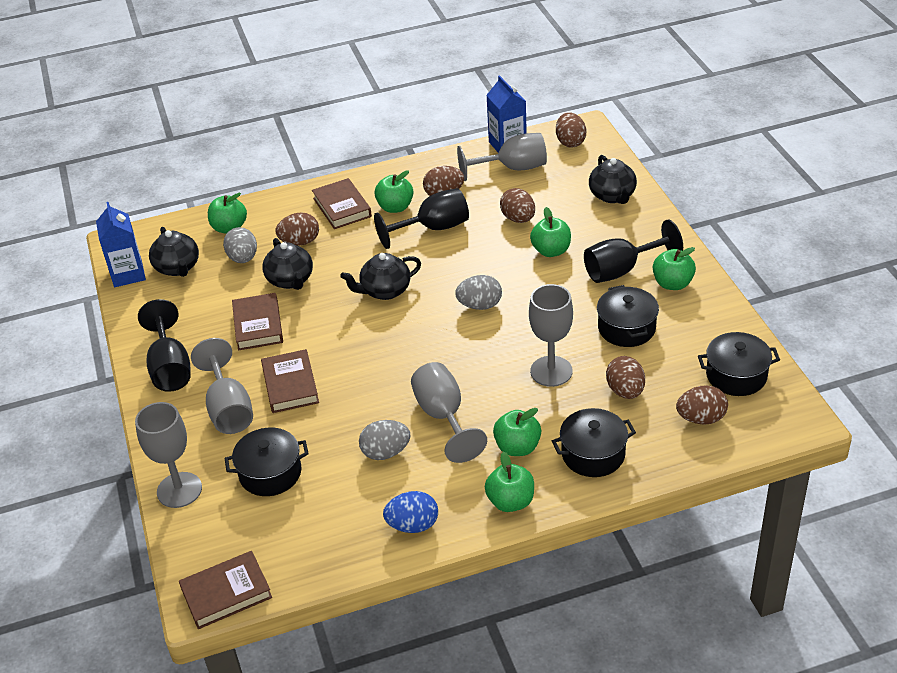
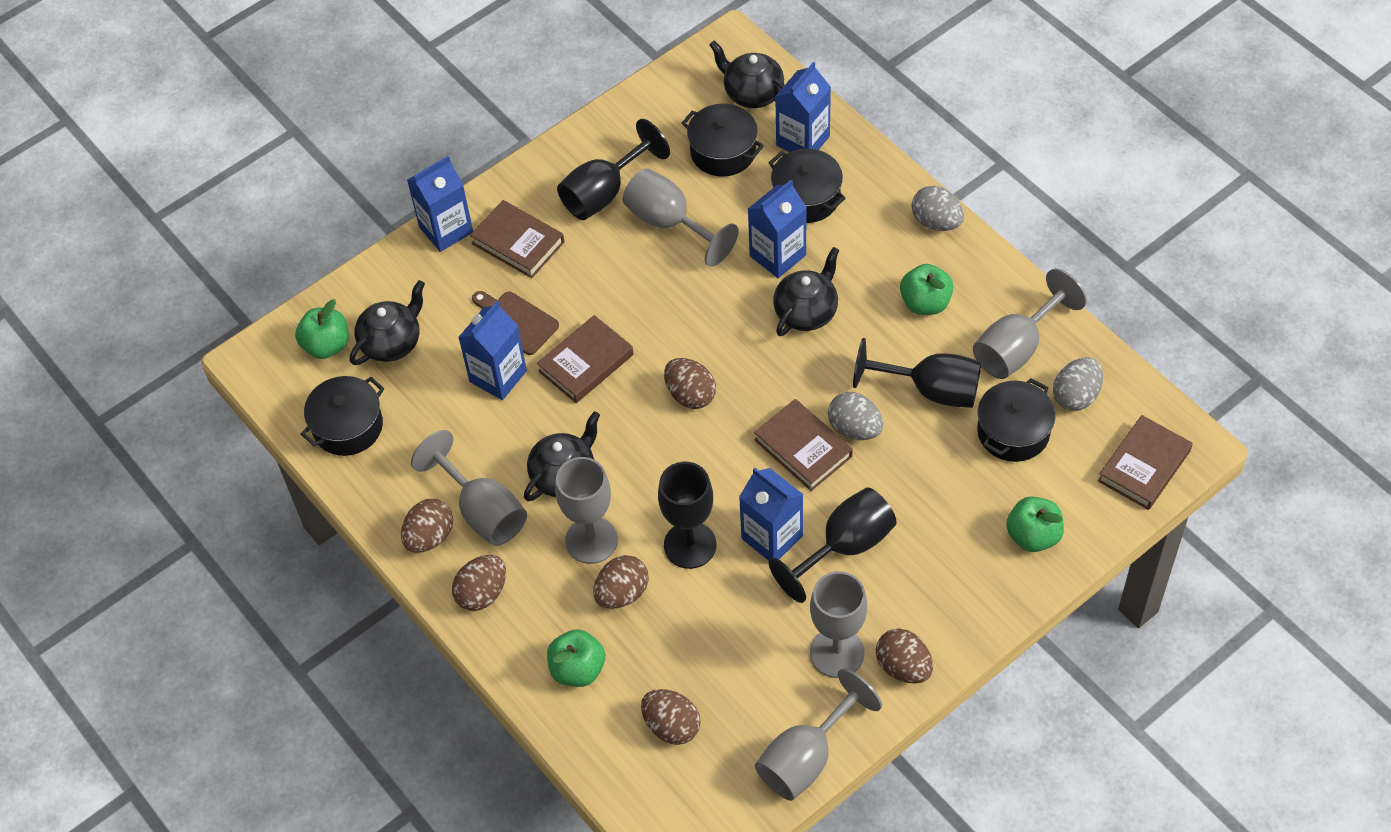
black goblet: [138,299,191,392] [374,188,469,249] [584,219,683,283] = 3 -> [557,119,670,220] [658,462,716,569] [769,487,897,603] [853,338,981,408] = 4
blue carton: [96,202,146,287] [486,75,527,153] = 2 -> [407,156,473,252] [458,301,527,400] [739,468,804,561] [748,180,807,278] [775,62,831,152] = 5
blue egg: [383,491,438,533] = 1 -> none = 0
brown cutting board: none = 0 -> [472,291,559,355] = 1
green apple: [208,193,247,233] [374,170,413,213] [485,452,534,512] [493,408,541,456] [530,207,571,257] [653,247,696,290] = 6 -> [295,299,349,359] [547,629,605,687] [900,264,954,315] [1006,496,1064,552] = 4
grey goblet: [135,402,202,508] [191,338,253,434] [411,362,487,463] [457,133,547,181] [529,284,573,387] = 5 -> [411,430,527,546] [555,457,618,564] [623,168,739,267] [755,669,882,801] [810,571,867,678] [973,269,1087,379] = 6

